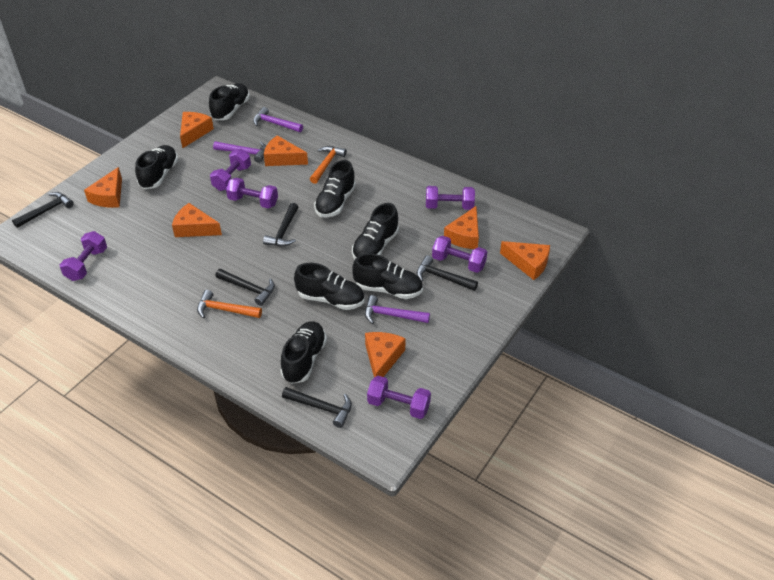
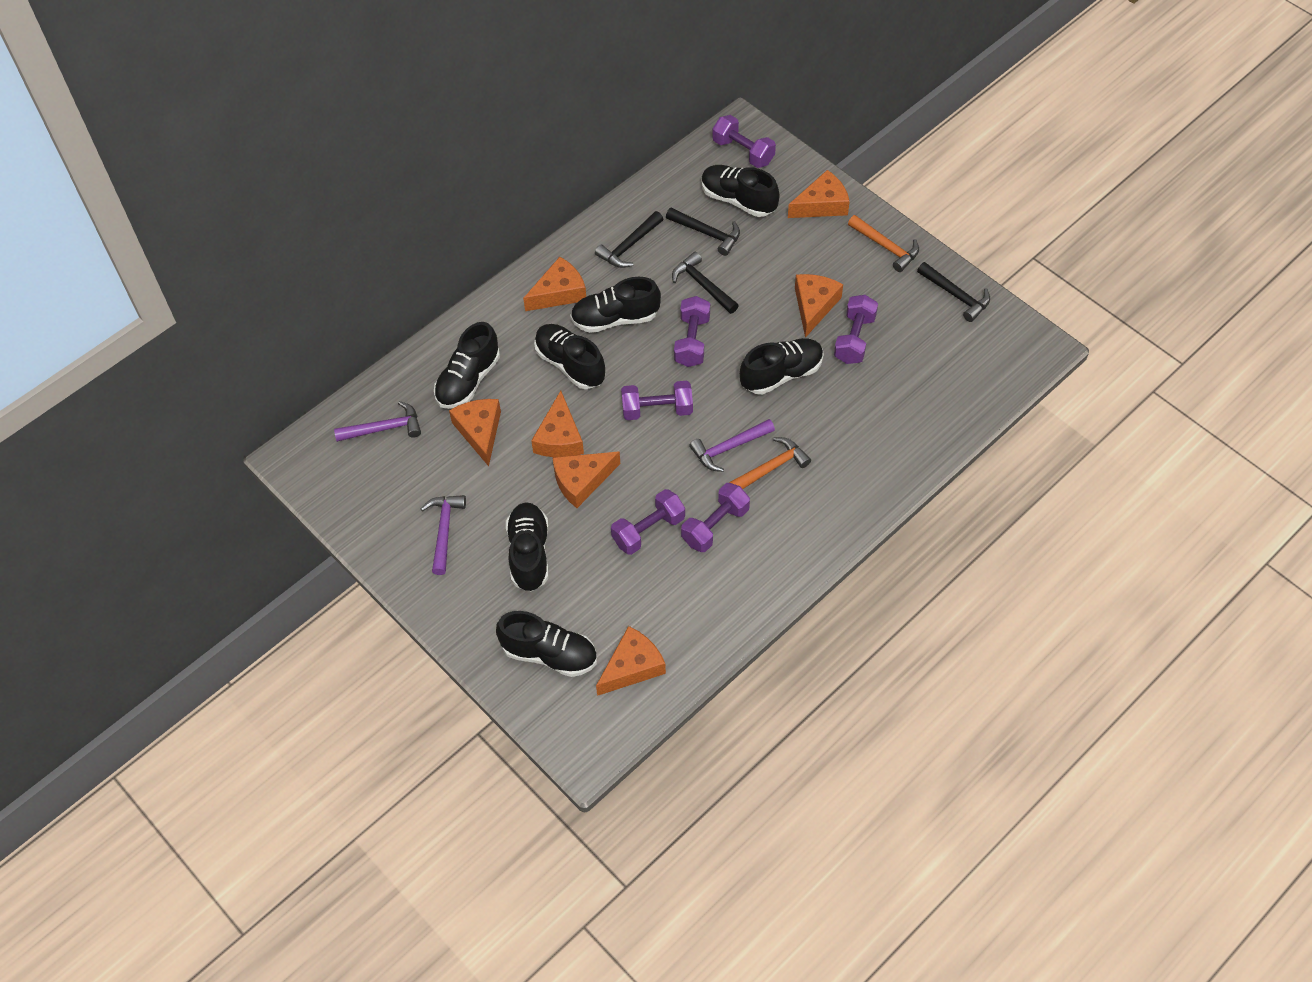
black hammer: [12,192,74,228] [215,269,275,306] [263,203,298,246] [282,387,352,428] [417,255,478,291] = 5 -> [595,211,663,268] [666,208,740,256] [672,252,739,314] [917,262,990,322] = 4

